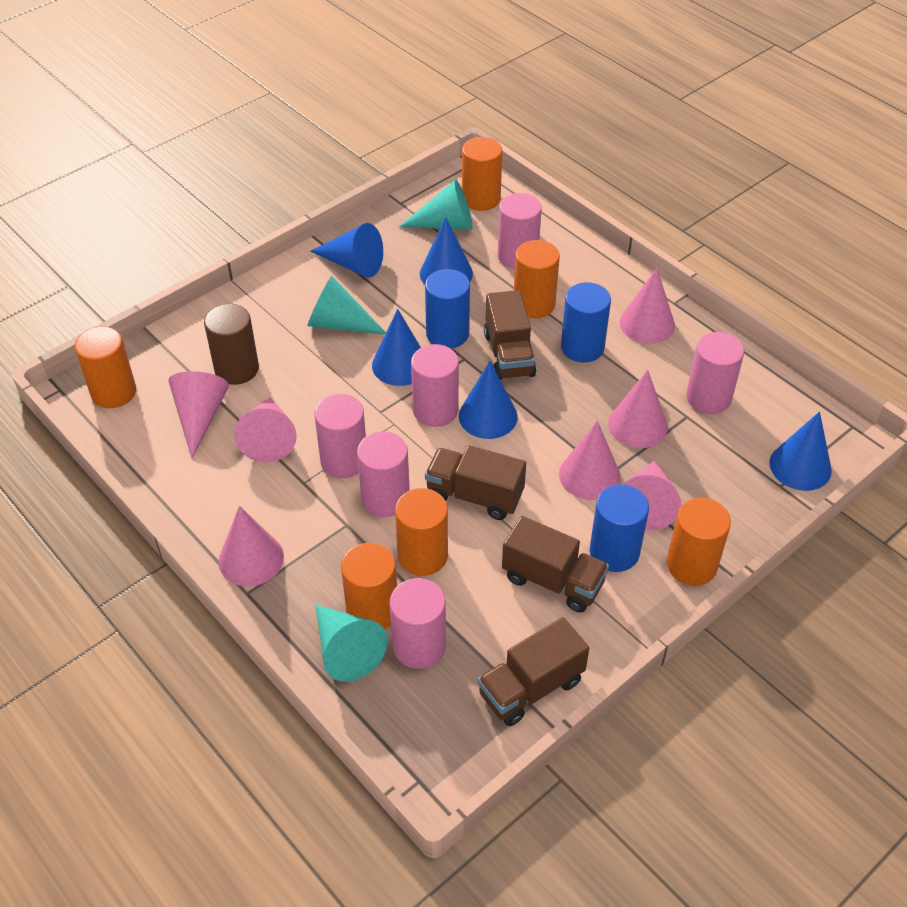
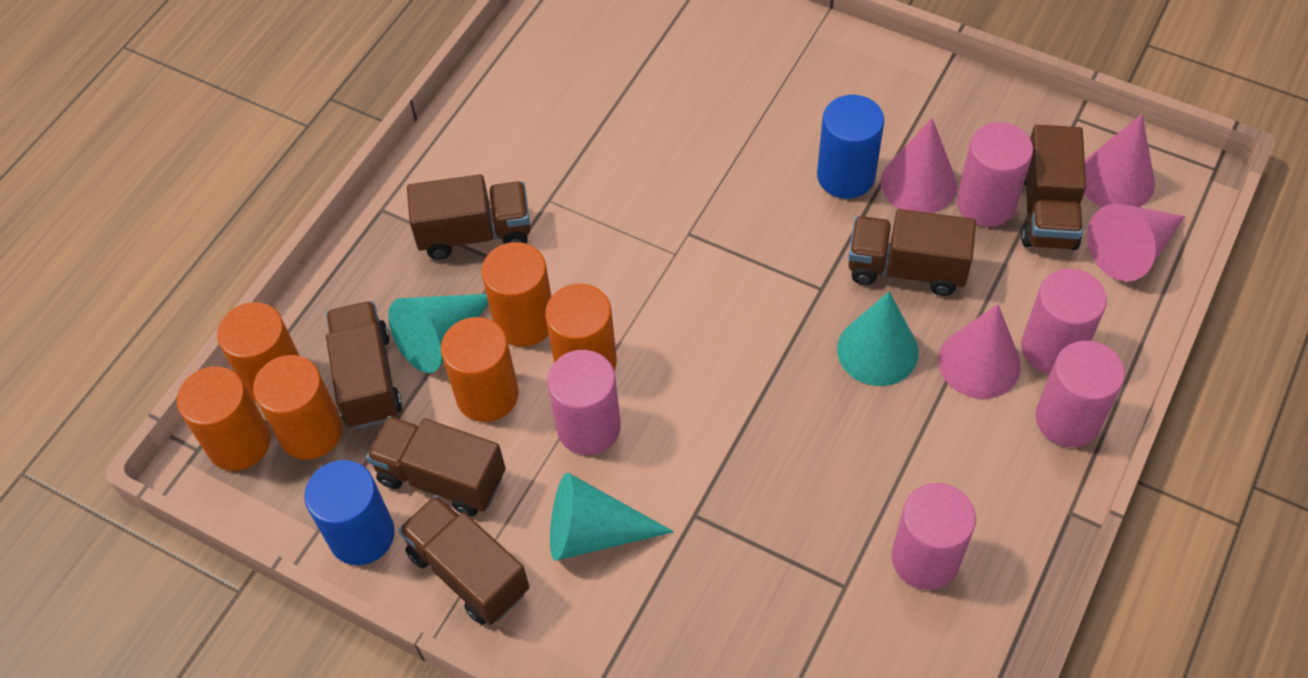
blue cone: [310,223,383,278] [372,309,421,386] [420,217,473,284] [459,361,518,439] [769,412,832,491] = 5 -> none = 0
blue cylinder: [425,269,470,349] [561,282,611,363] [590,484,649,572] = 3 -> [304,460,395,565] [817,95,884,199] = 2
brown cylinder: [204,304,259,385] = 1 -> none = 0
brown truck: [425,445,526,520] [477,617,589,726] [484,290,536,380] [502,516,609,613] = 4 -> [326,301,402,429] [366,416,506,516] [398,495,529,625] [407,174,530,260] [848,209,976,296] [1021,125,1086,250] = 6
pink cone: [169,371,229,458] [219,506,284,586] [234,398,297,462] [559,421,621,500] [608,370,668,448] [620,268,675,344] [623,460,681,530] = 7 -> [881,118,957,213] [938,304,1021,399] [1084,114,1155,207] [1087,204,1185,281] = 4
pink cylinder: [314,394,366,478] [357,431,410,517] [390,578,446,669] [411,344,459,427] [498,193,542,269] [686,332,744,414] = 6 -> [547,350,621,455] [892,483,976,590] [957,122,1033,227] [1021,268,1107,374] [1036,341,1125,447] = 5

